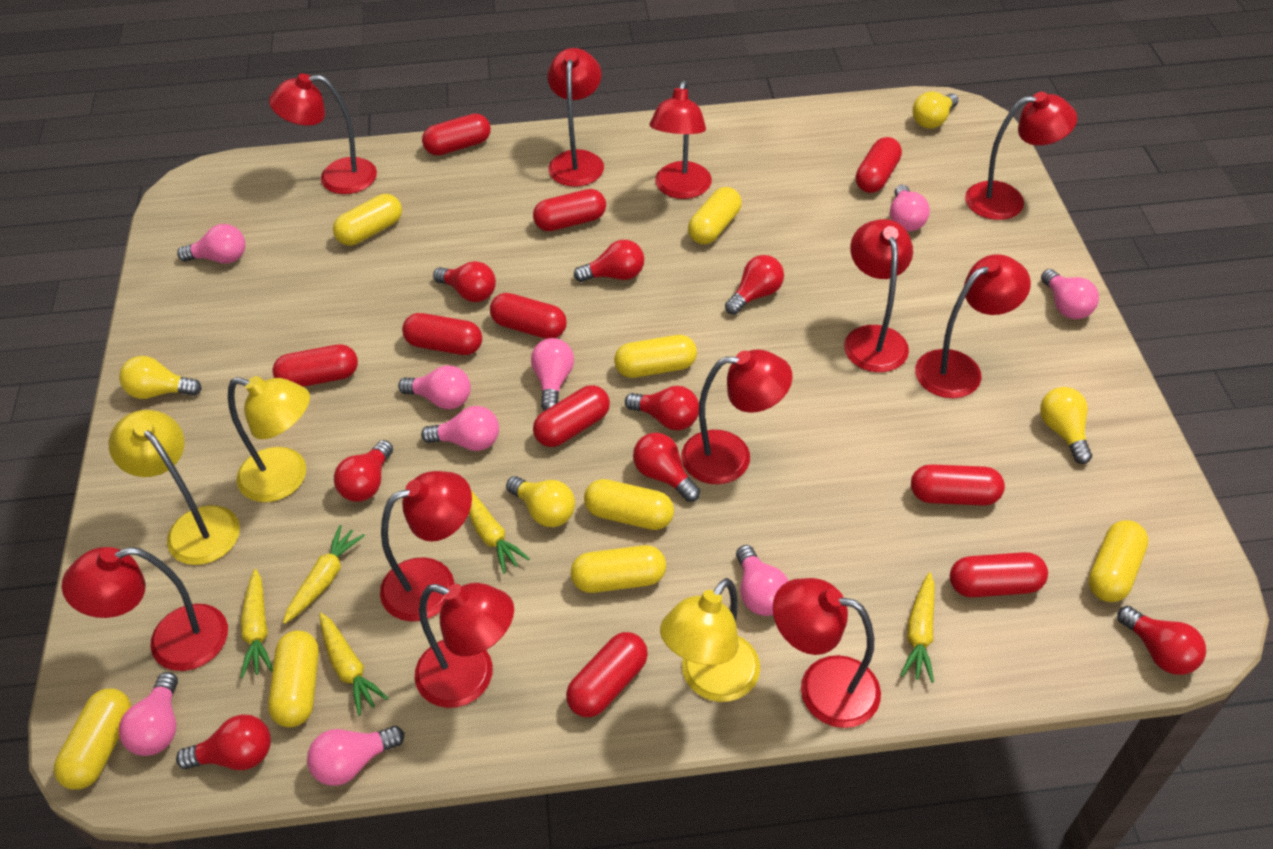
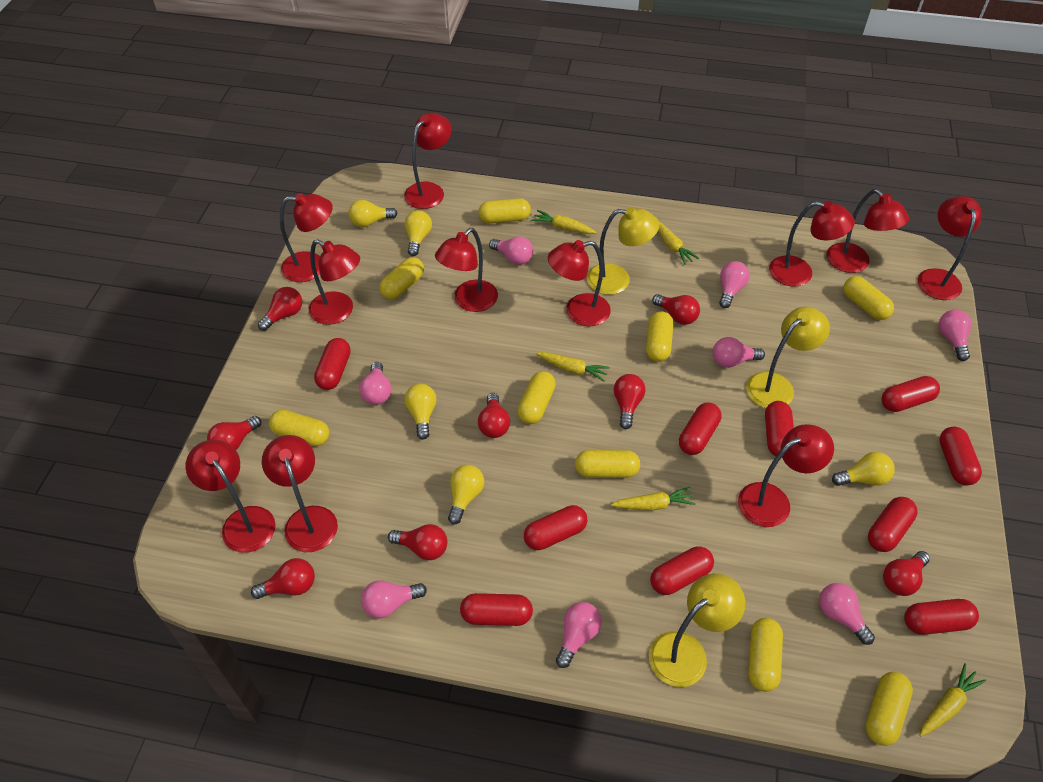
pink light bulb: [119,672,178,756] [177,224,245,263] [307,726,404,786] [398,366,471,409] [421,406,499,451] [531,338,574,410] [736,545,788,616] [890,185,930,231] [1041,269,1099,319] = 9 -> [359,362,391,405] [361,580,427,618] [489,236,533,265] [556,602,602,668] [713,337,765,368] [719,261,750,308] [819,583,875,645] [938,310,972,361] = 8
yellow capsule: [54,688,131,790] [268,631,319,727] [333,194,402,246] [571,545,666,593] [584,479,674,530] [614,335,697,378] [688,187,742,244] [1089,520,1149,602] = 8 -> [269,410,329,446] [379,257,424,300] [478,198,531,224] [517,371,556,424] [575,450,640,478] [646,311,673,362] [748,618,783,692] [843,276,894,320] [865,672,913,746] = 9
yellow light bulb: [119,356,202,399] [506,476,575,527] [912,92,958,129] [1040,387,1092,464] = 4 -> [348,200,397,227] [404,210,432,256] [404,384,437,440] [448,465,484,524] [832,452,895,486] = 5

